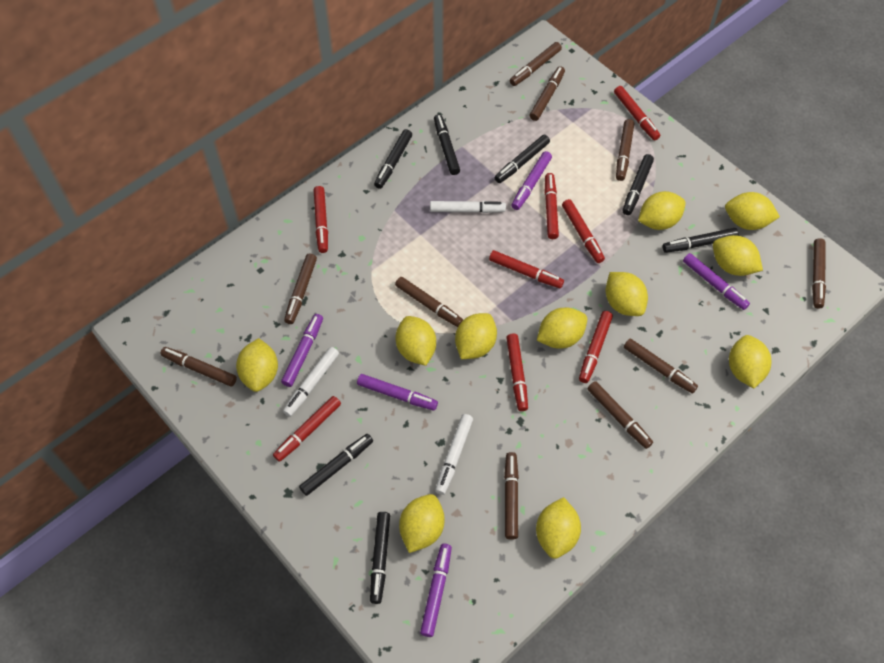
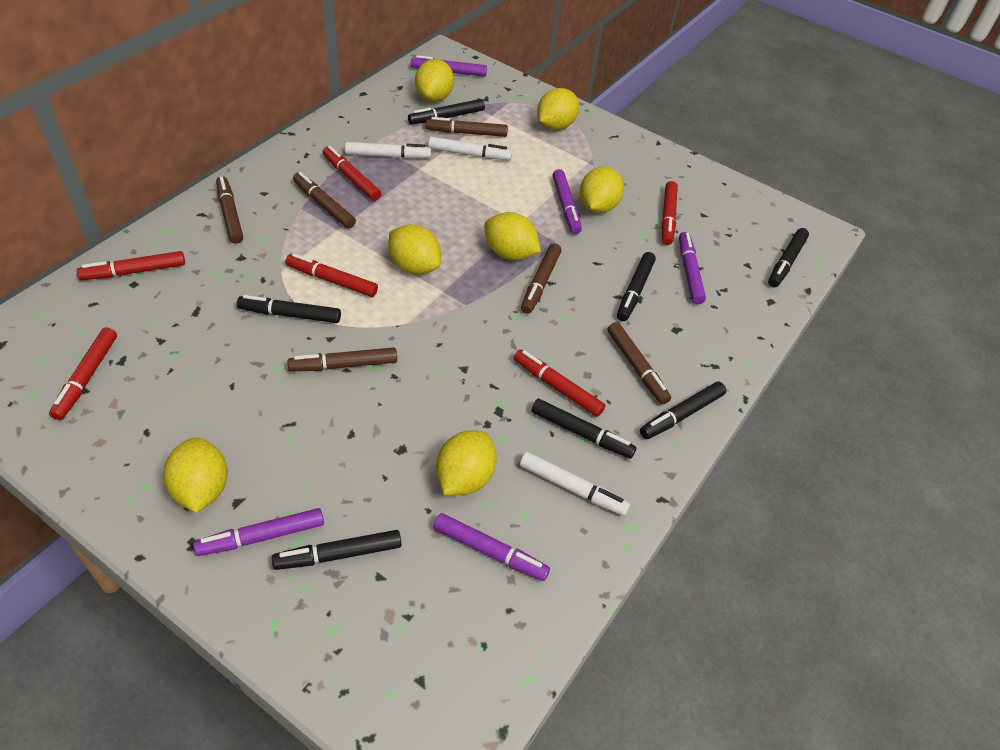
brown marker: [160,347,237,386] [284,254,317,324] [395,277,463,327] [504,452,519,540] [510,42,562,86] [530,66,565,121] [587,381,653,449] [616,119,634,181] [624,339,698,393] [812,238,826,309] = 10 -> [216,176,243,244] [288,347,397,372] [293,172,356,228] [426,117,508,137] [521,243,562,314] [607,322,671,405] = 6
red marker: [273,396,341,462] [313,186,328,253] [489,250,564,288] [506,333,528,411] [545,173,559,239] [562,199,605,263] [579,311,613,383] [614,86,660,140] = 8 -> [49,327,117,420] [76,251,185,280] [286,253,378,297] [323,146,381,201] [514,349,606,417] [661,181,678,245] = 6
yellow lemon: [236,338,278,392] [396,316,436,366] [399,494,444,553] [455,313,497,359] [536,497,581,559] [537,307,587,349] [605,272,648,316] [638,191,685,230] [713,235,763,276] [725,192,780,230] [729,335,771,388] = 11 -> [163,437,228,513] [389,224,441,275] [415,59,454,102] [436,430,497,495] [484,212,541,260] [537,88,579,130] [580,166,624,213] = 7

